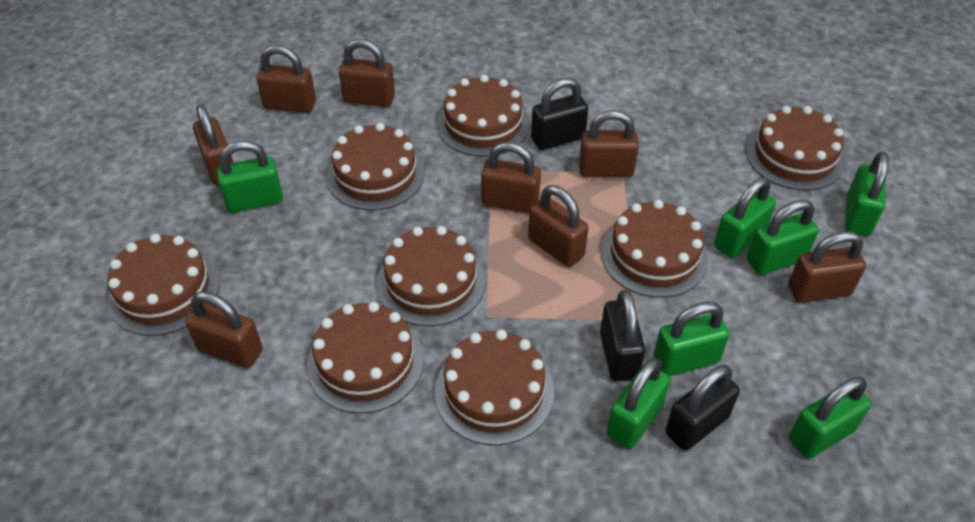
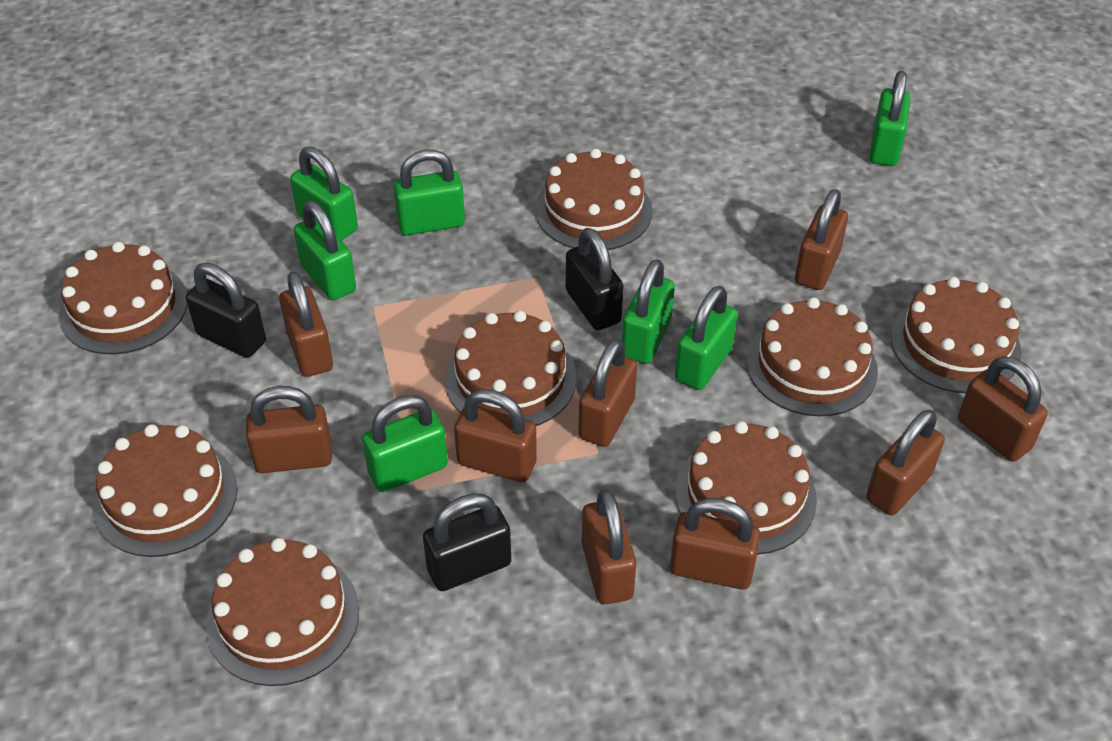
brown padlock: [186,291,263,368] [193,104,233,186] [257,45,316,113] [339,39,395,107] [481,142,541,213] [528,185,588,267] [579,110,639,177] [788,231,866,303] = 8 -> [246,386,332,473] [279,271,333,377] [454,389,537,482] [578,339,637,447] [582,489,636,604] [670,498,761,590] [795,189,848,290] [866,410,945,516] [958,356,1048,462] = 9

